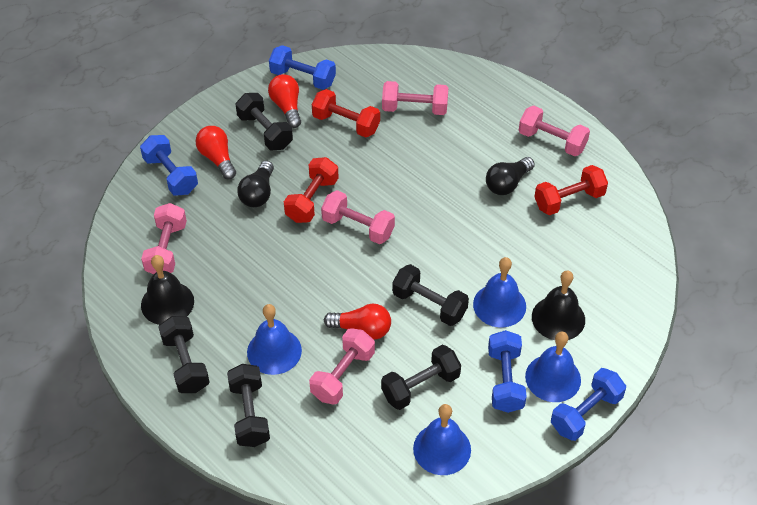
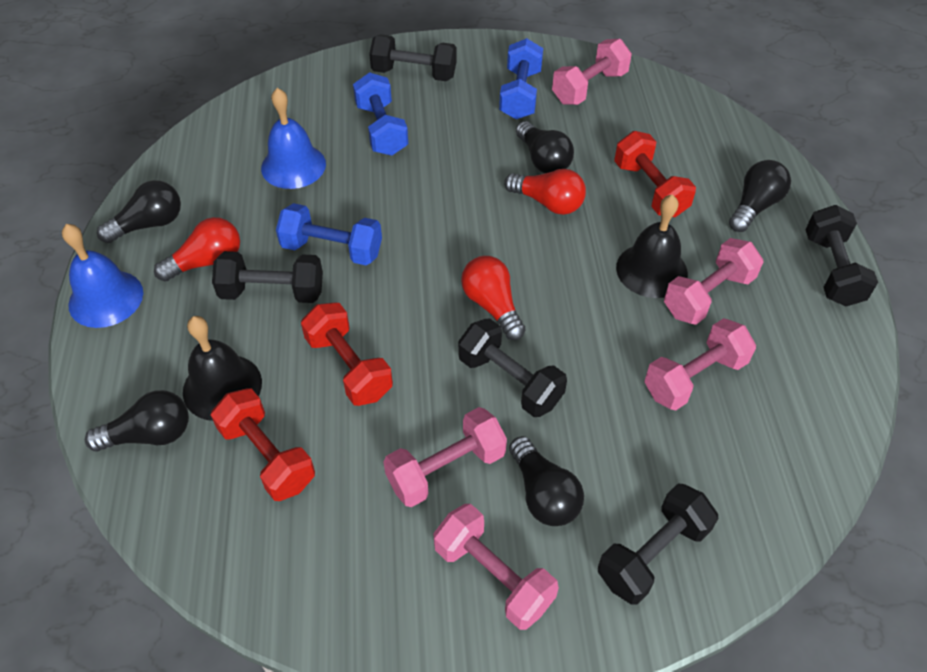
black light bulb: [237,161,274,207] [486,157,535,195] = 2 -> [85,390,189,452] [97,180,181,243] [509,436,584,526] [516,121,574,173] [729,160,791,232] = 5
blue bell: [247,304,302,375] [413,404,471,475] [473,257,526,327] [525,332,581,402] = 4 -> [62,224,143,328] [261,88,326,189] = 2
blue dumbbell: [140,135,198,196] [269,45,336,90] [488,330,527,413] [551,368,626,441] = 4 -> [276,203,382,265] [353,72,408,156] [499,38,543,119] = 3

